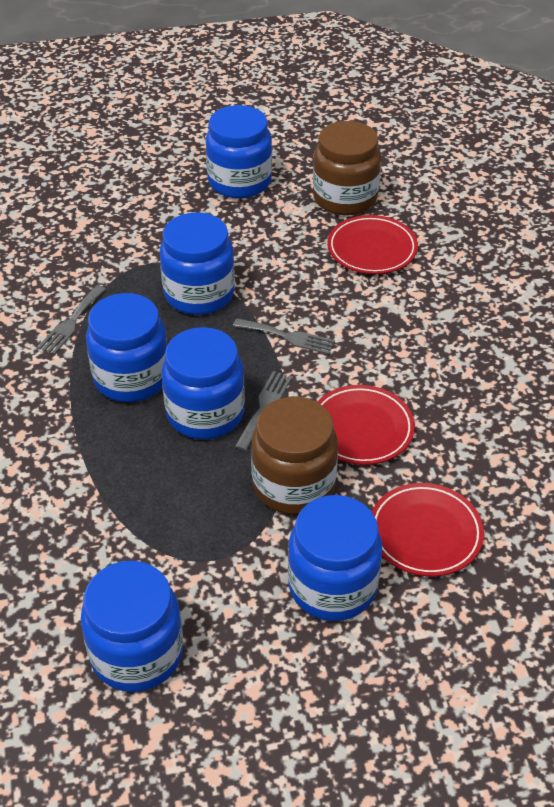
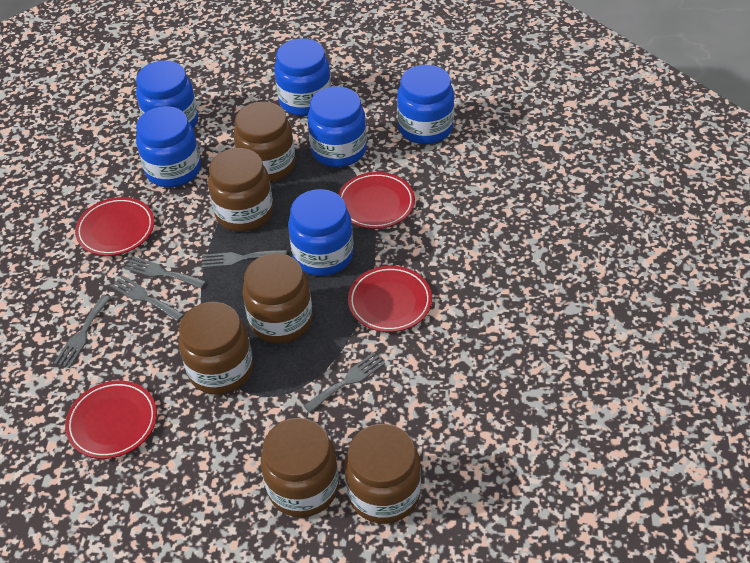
brown jar: [251,397,338,514] [313,121,381,216] = 2 -> [179,302,253,395] [208,148,273,232] [233,102,295,182] [242,253,313,343] [261,418,339,517] [345,424,421,524] = 6
grey fork: [38,285,106,355] [233,318,335,355] [235,371,292,451] = 3 -> [54,295,110,368] [111,275,184,322] [125,256,206,289] [202,250,287,268] [304,352,385,413] = 5
red plate: [317,385,415,465] [327,215,418,274] [372,483,484,577] = 3 -> [65,380,157,459] [75,197,154,256] [338,172,415,229] [348,266,432,332] = 4

